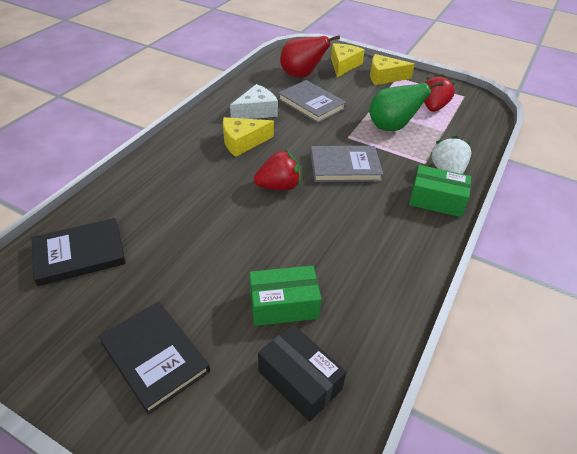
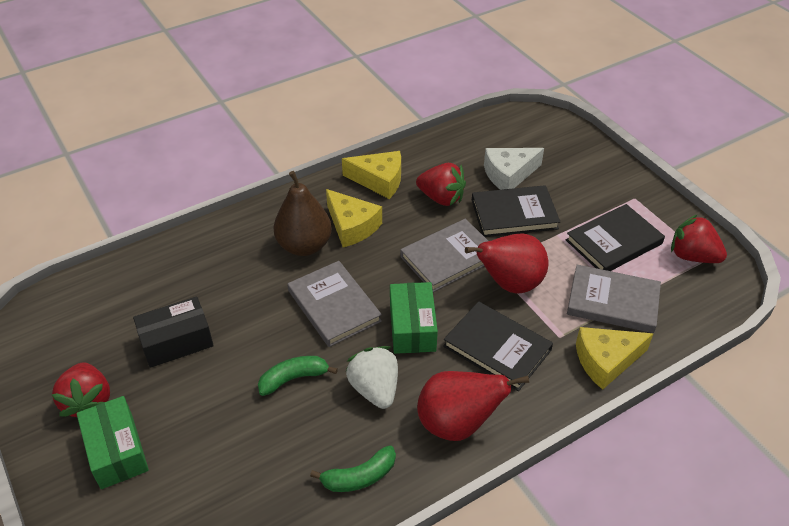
black book: [32,218,126,286] [98,302,210,415] = 2 -> [443,301,553,391] [472,185,560,237] [566,204,665,271] = 3
brown pear: none = 0 -> [273,171,332,256] = 1
green banana: none = 0 -> [258,356,338,396] [310,445,396,492] = 2
green pear: [369,81,443,131] = 1 -> none = 0
grey book: [278,80,346,123] [310,146,383,182] = 2 -> [287,261,382,347] [400,219,488,292] [567,265,661,333] = 3
red pear: [280,35,340,78] = 1 -> [417,371,529,441] [465,233,548,294] = 2
red strawberry: [254,150,301,190] [424,74,456,112] = 2 -> [52,362,110,417] [416,163,466,206] [671,214,727,263] = 3

